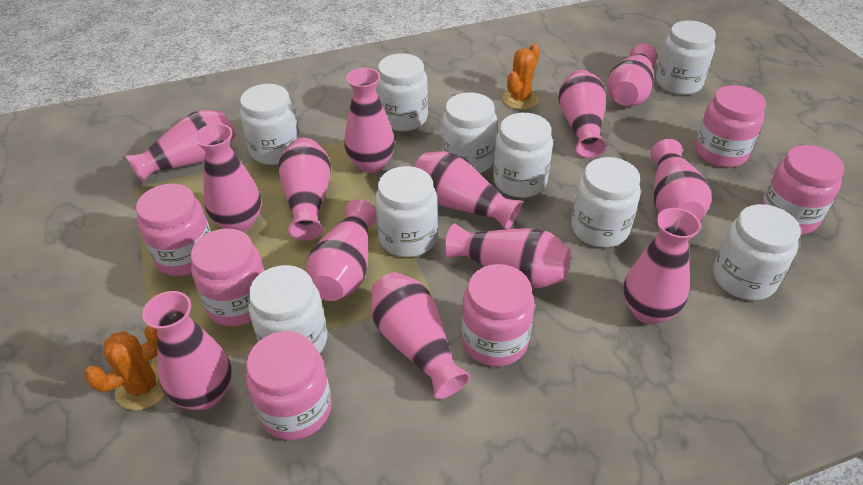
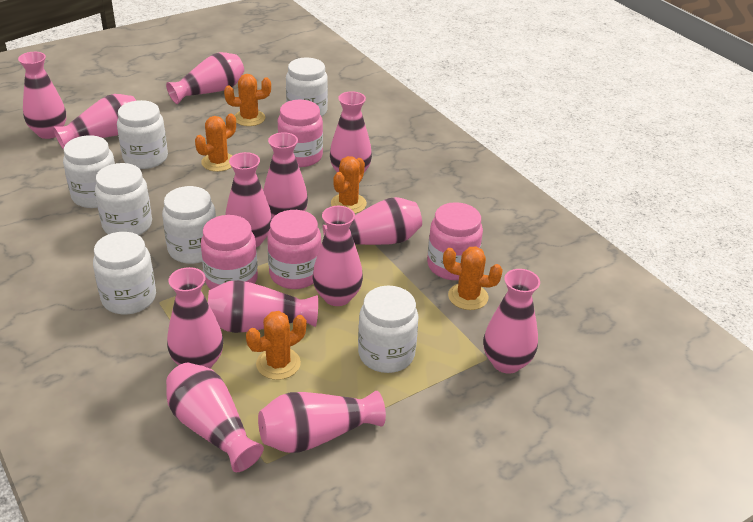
orange cactus: [84,325,165,410] [502,44,540,110] = 2 -> [195,113,236,172] [224,74,271,126] [246,311,306,380] [331,156,367,214] [443,246,503,310] = 5
pink jar: [136,183,211,276] [191,228,265,326] [246,331,332,440] [462,264,535,367] [695,85,766,168] [760,145,845,234] = 6 -> [201,215,258,289] [267,210,321,289] [278,100,323,167] [427,202,483,280] = 4
white jar: [240,84,300,165] [248,265,327,354] [375,166,438,257] [376,53,428,131] [442,92,497,173] [493,113,553,198] [571,157,641,248] [656,21,716,95] [713,204,801,300] = 9 -> [63,135,115,208] [93,232,156,314] [95,163,152,235] [117,100,168,169] [162,186,216,264] [286,58,328,117] [358,286,419,373] = 7

